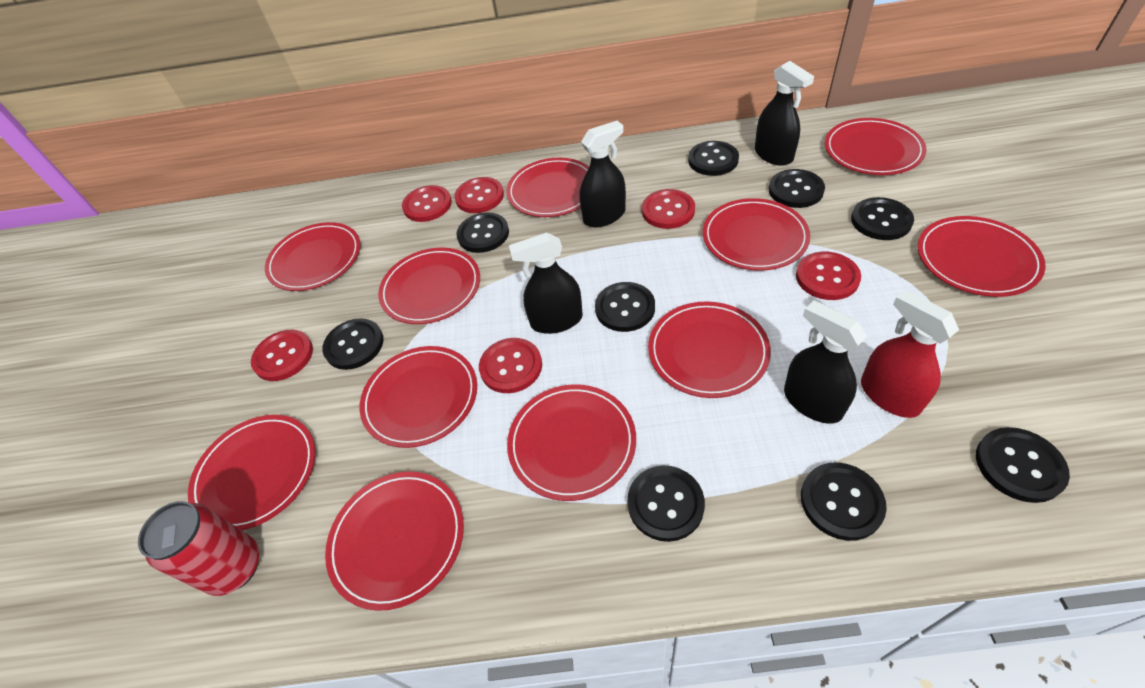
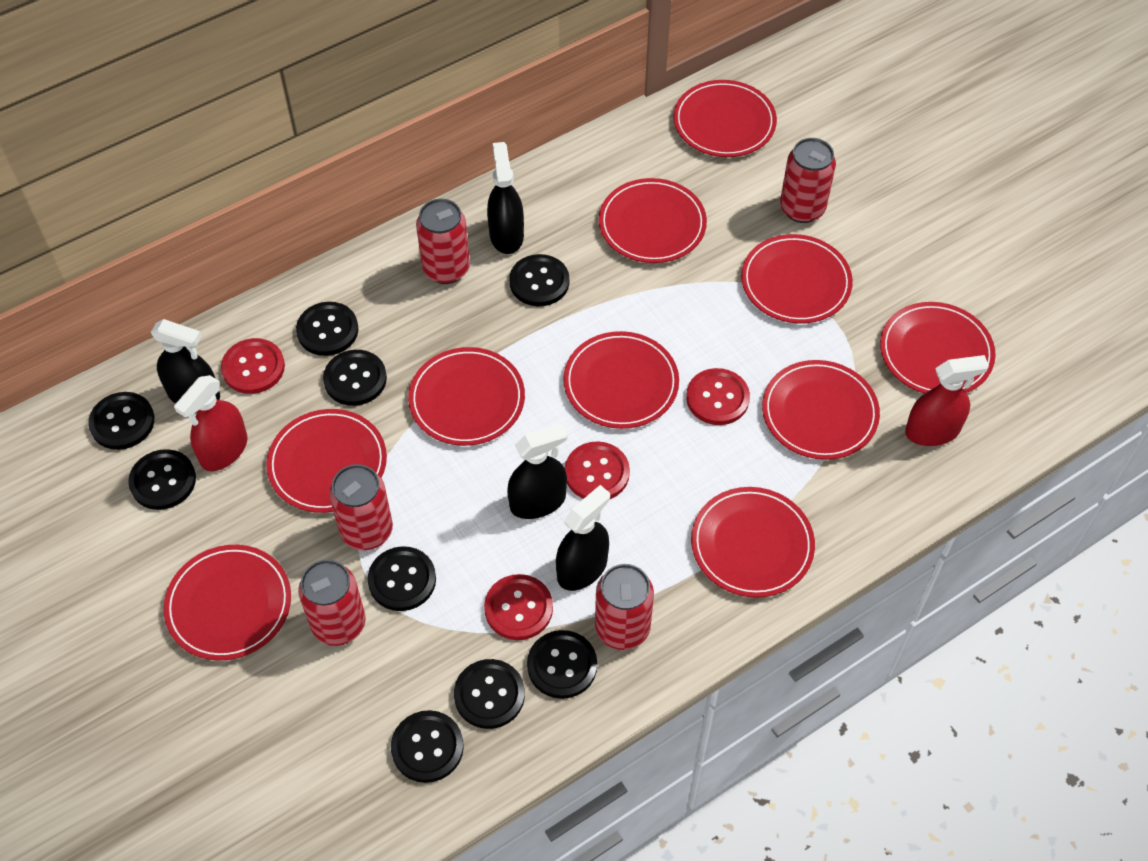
red button: [251,330,313,381] [402,185,452,222] [454,177,504,213] [479,338,542,393] [642,189,695,229] [796,252,861,300] = 6 -> [221,338,285,394] [484,574,553,640] [565,441,630,499] [686,368,750,425] = 4
red can: [138,501,259,596] = 1 -> [298,559,366,646] [329,464,393,550] [416,198,470,284] [595,564,654,650] [780,138,836,223] = 5
red plate: [188,415,315,530] [265,222,361,291] [325,471,464,611] [359,346,477,448] [378,248,480,324] [507,158,589,217] [507,384,636,501] [648,301,771,398] [703,198,810,271] [825,118,926,175] [917,216,1046,297] = 11 -> [163,545,291,660] [266,409,387,513] [408,347,525,446] [563,331,679,429] [599,178,707,263] [673,80,777,157] [691,487,815,598] [741,234,853,324] [762,360,880,460] [880,302,996,393] = 10
red spray bottle: [861,290,959,418] = 1 -> [174,375,248,471] [905,355,989,446] = 2

